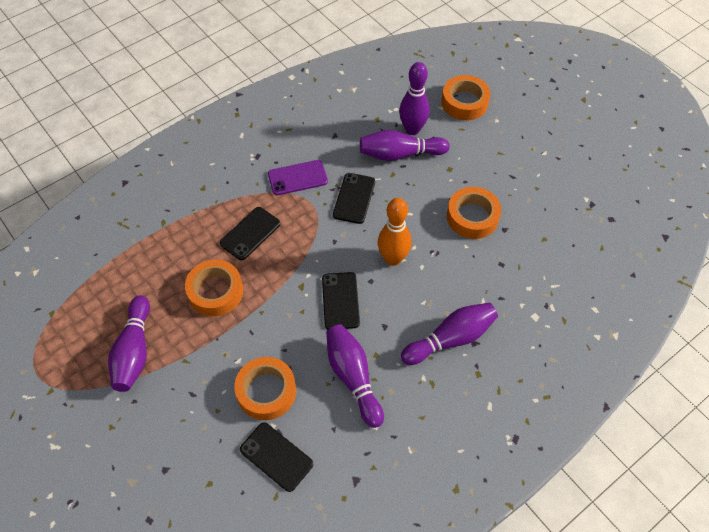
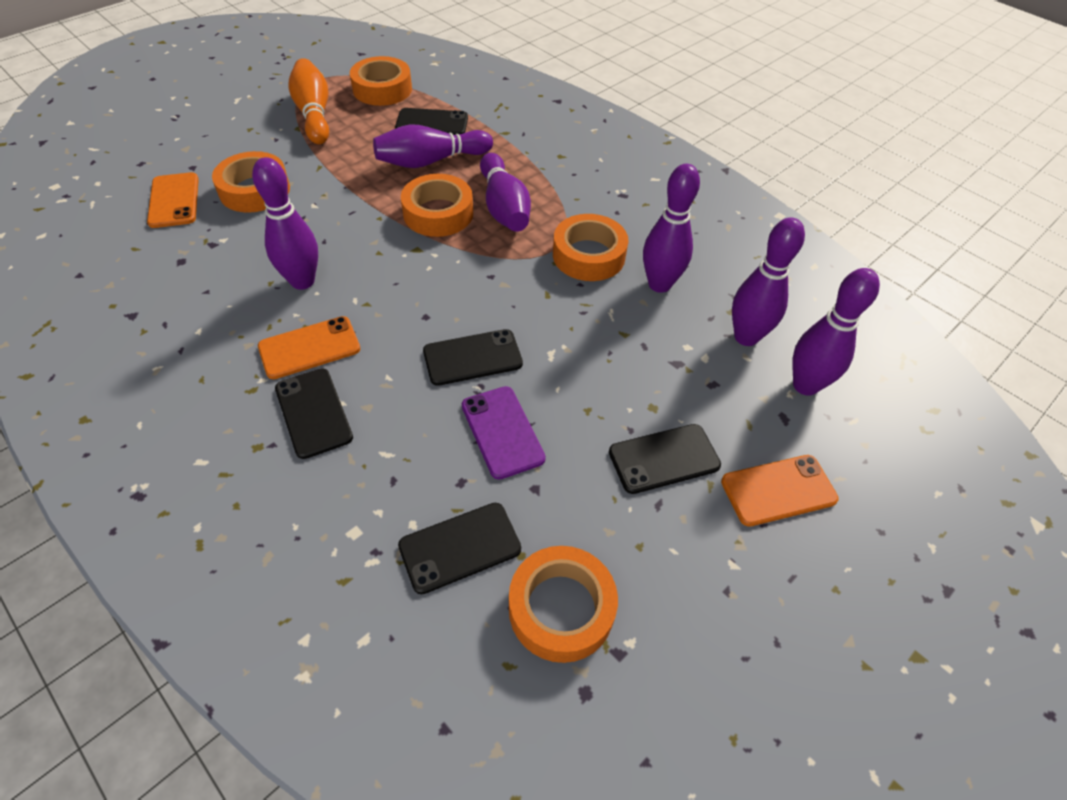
black phone: [220,207,280,260] [240,422,313,492] [322,272,360,329] [333,173,375,224] = 4 -> [275,368,353,459] [395,108,468,135] [398,503,521,594] [423,329,523,386] [609,424,721,494] = 5
orange phone: none = 0 -> [147,172,199,228] [258,316,360,379] [721,455,839,527] = 3
orange tape: [185,259,243,316] [234,357,296,420] [442,75,491,120] [447,187,501,239] = 4 -> [212,151,290,213] [350,56,412,106] [401,174,473,237] [509,546,618,663] [553,214,629,281] = 5
purple bowling pin: [108,295,150,392] [326,324,384,428] [360,130,450,161] [399,62,430,135] [401,302,498,365] = 5 -> [252,157,318,290] [373,124,493,168] [480,153,531,232] [643,164,700,293] [732,217,805,346] [792,268,880,396] = 6

